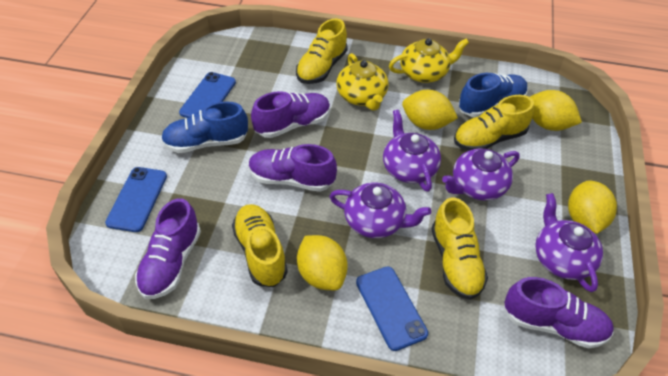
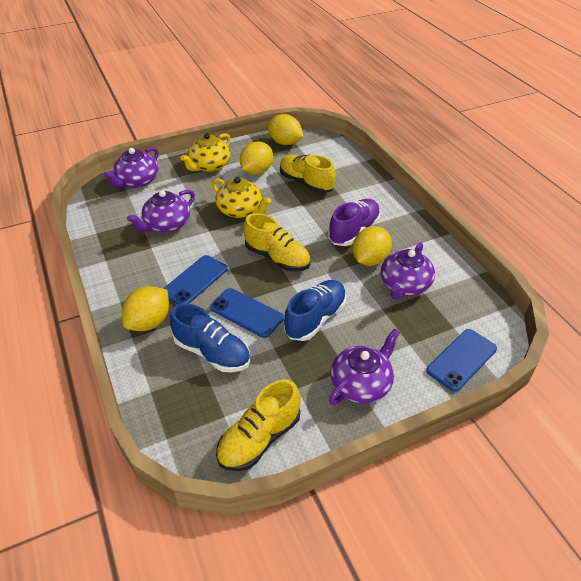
purple shoe: [135,198,201,299] [249,144,337,192] [251,91,330,138] [504,277,614,348] = 4 -> [328,199,381,246] = 1
yellow shoe: [232,204,288,287] [296,19,348,84] [432,197,488,300] [454,95,534,151] = 4 -> [216,379,301,471] [244,213,311,272] [280,155,335,193] = 3

